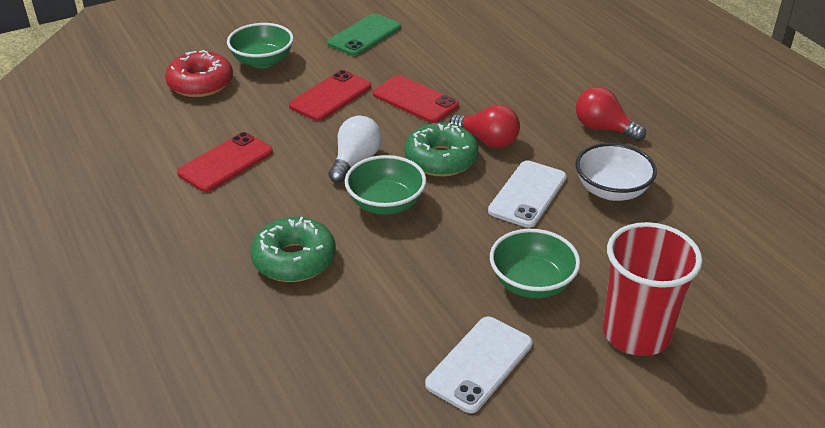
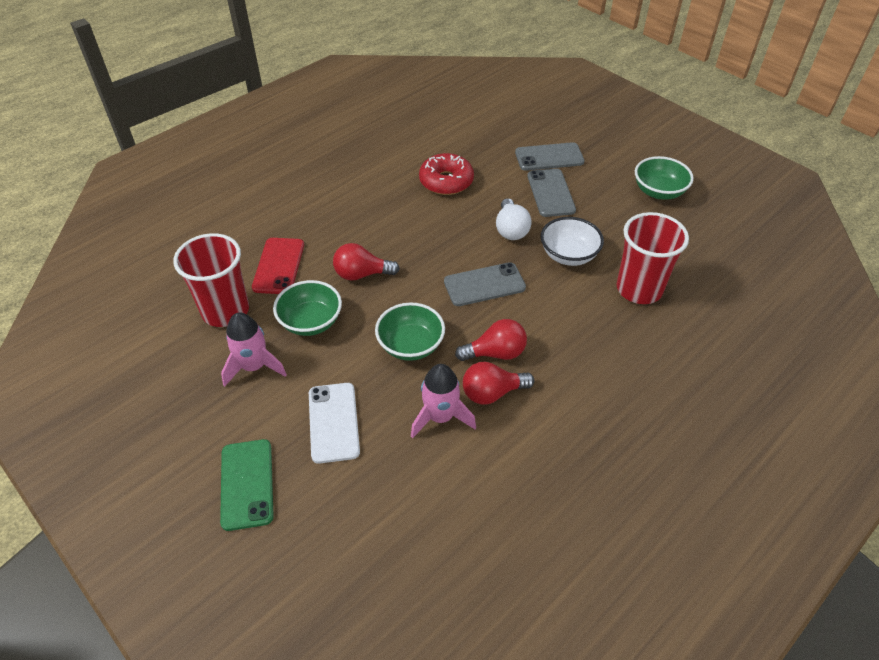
green donut: [251,217,336,282] [404,123,478,177] = 2 -> none = 0
grey phone: none = 0 -> [444,262,526,306] [515,142,584,171] [528,169,576,217] = 3
pink rocket: none = 0 -> [221,313,287,387] [411,364,476,438] = 2
red cup: [603,222,702,356] = 1 -> [173,233,249,327] [617,212,689,304] = 2
red light bulb: [449,104,520,148] [576,87,646,141] = 2 -> [333,243,400,281] [455,319,527,361] [463,362,534,405] = 3
red phone: [177,132,273,192] [289,70,371,121] [373,75,459,123] = 3 -> [252,238,304,294] = 1
white phone: [425,317,533,413] [488,161,567,228] = 2 -> [309,383,360,464] = 1

